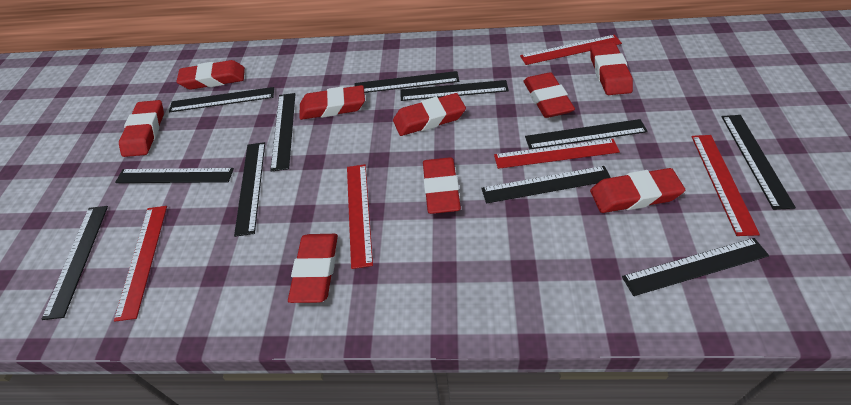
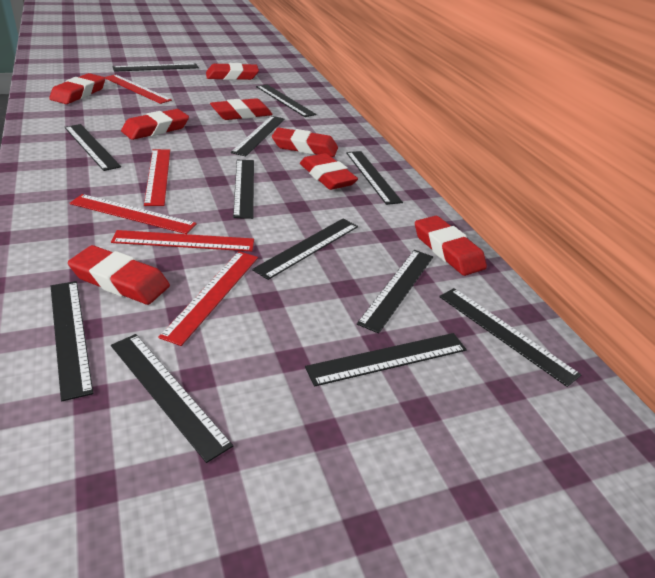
black ruler: [41,206,108,320] [115,168,234,183] [169,87,274,112] [234,142,265,237] [270,93,295,172] [355,71,459,93] [400,80,509,101] [481,166,611,204] [525,119,648,149] [622,238,769,296] [722,115,796,210] = 11 -> [51,281,93,401] [65,124,121,171] [111,334,233,463] [112,63,199,72] [231,116,285,156] [233,160,254,219] [252,219,358,280] [256,84,316,117] [305,333,467,386] [346,151,403,205] [357,250,433,334] [439,288,581,387] = 12
red eraser: [119,100,164,157] [177,60,245,90] [288,234,338,303] [299,85,365,120] [393,93,466,136] [423,157,461,214] [524,72,575,118] [590,43,633,95] [590,168,685,213] = 9 -> [49,73,105,104] [68,245,170,305] [121,109,189,140] [206,63,259,80] [210,98,273,120] [272,128,338,157] [300,153,358,190] [415,216,487,276] = 8

